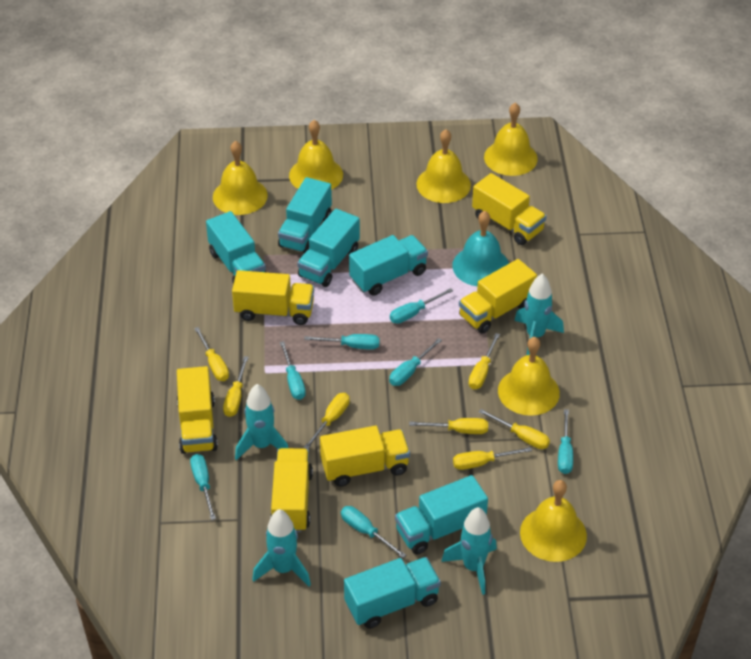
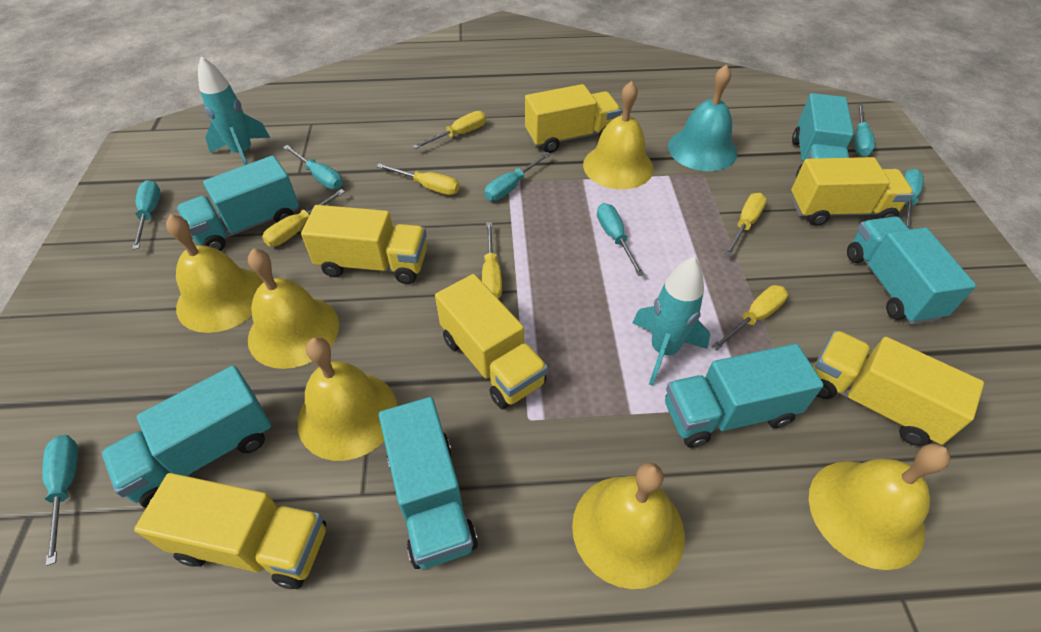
turquoise rocket: [235,384,288,460] [252,509,311,586] [441,507,497,595] [514,274,564,355] = 4 -> [198,56,270,165] [633,257,710,386] = 2
yellow screwdriver: [194,327,229,381] [223,356,248,417] [304,393,350,449] [409,418,488,434] [453,447,532,470] [469,333,500,389] [479,409,550,449] = 7 -> [262,189,345,246] [376,163,460,195] [412,111,486,149] [482,222,502,299] [711,285,788,350] [725,193,767,256] = 6

